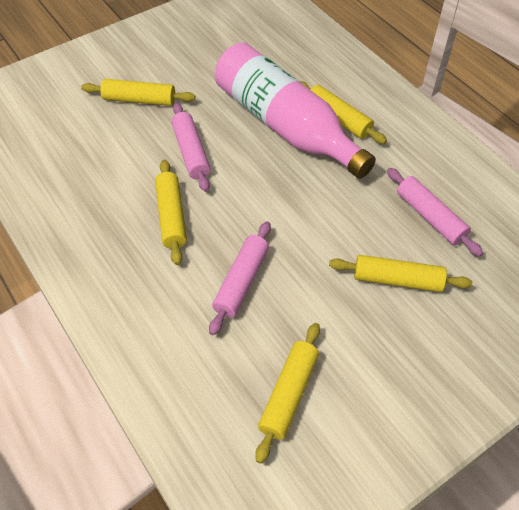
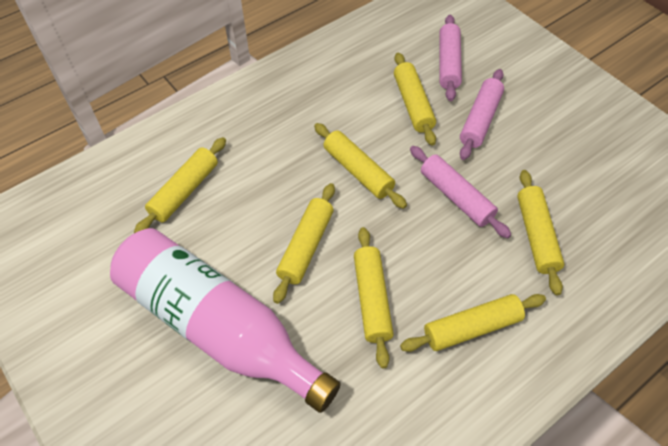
yellow rolling pin: [81,79,195,106] [155,159,187,265] [255,323,320,464] [300,81,387,144] [329,255,473,292] = 5 -> [134,137,226,233] [273,183,335,304] [314,123,407,209] [354,227,394,368] [394,52,436,146] [400,294,546,352] [517,170,564,295] = 7

